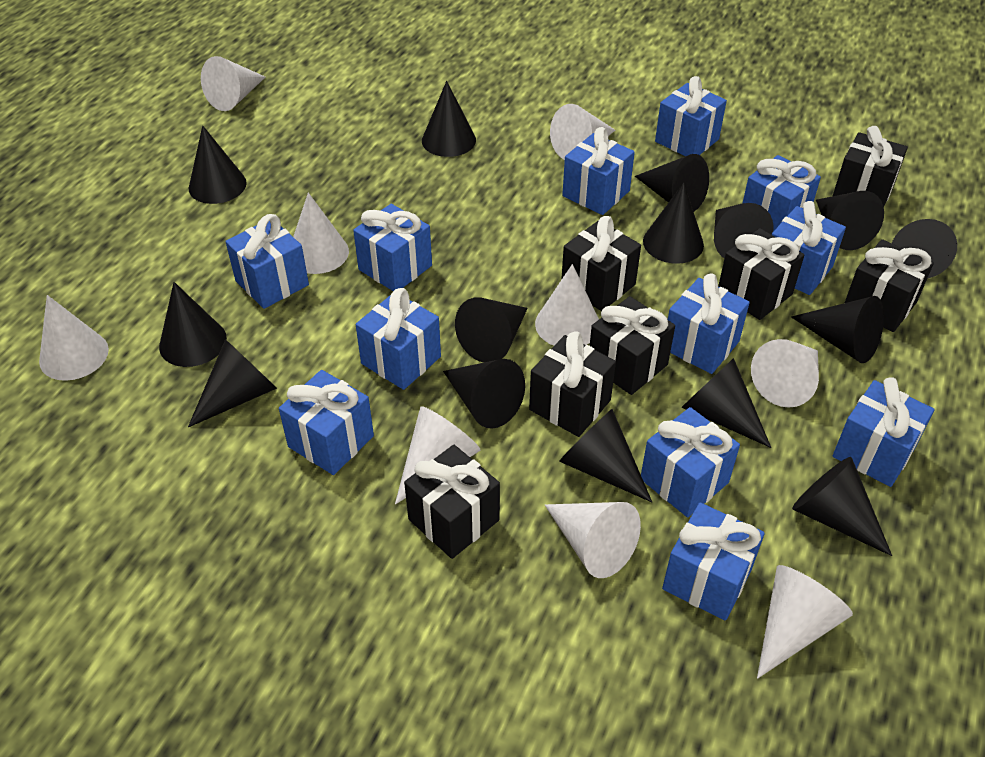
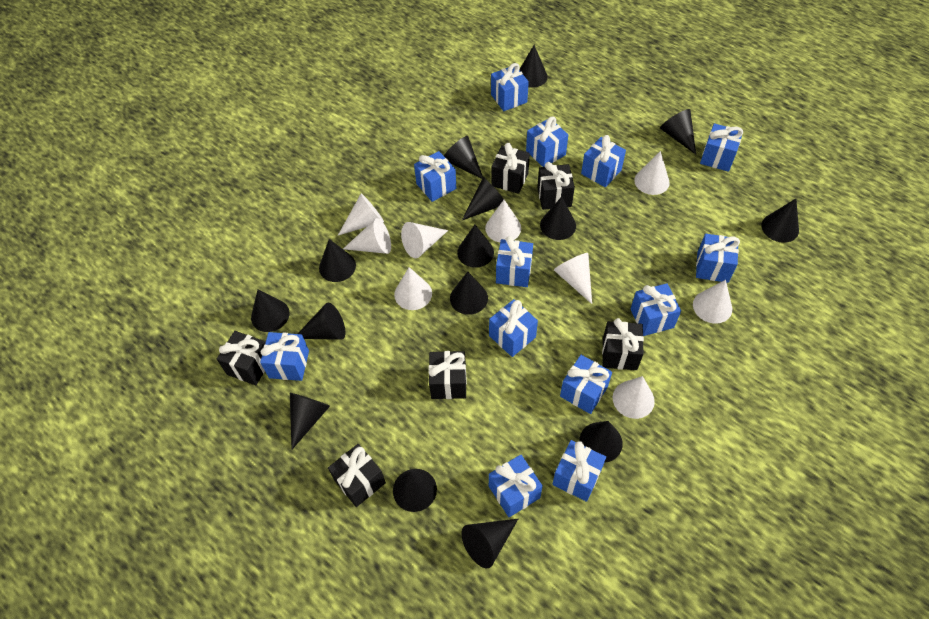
black gift: [404,445,500,559] [529,331,616,437] [561,216,641,311] [590,296,675,395] [718,228,804,320] [833,126,908,207] [845,239,934,332] = 7 -> [217,331,265,385] [328,444,386,507] [429,351,467,399] [491,143,530,194] [537,162,575,210] [602,318,644,370] = 6
blue gift: [225,214,309,309] [279,370,374,475] [353,204,432,291] [356,288,441,390] [562,127,635,215] [641,407,740,517] [655,76,727,156] [662,503,765,620] [668,274,750,374] [743,155,821,232] [772,201,846,295] [833,377,934,487] = 12 -> [260,332,309,381] [414,151,457,202] [489,299,538,357] [489,455,543,517] [491,63,529,111] [496,236,533,287] [526,117,568,167] [552,440,606,502] [560,355,612,414] [581,135,626,187] [631,283,681,336] [696,234,740,283] [700,123,743,172] = 13

